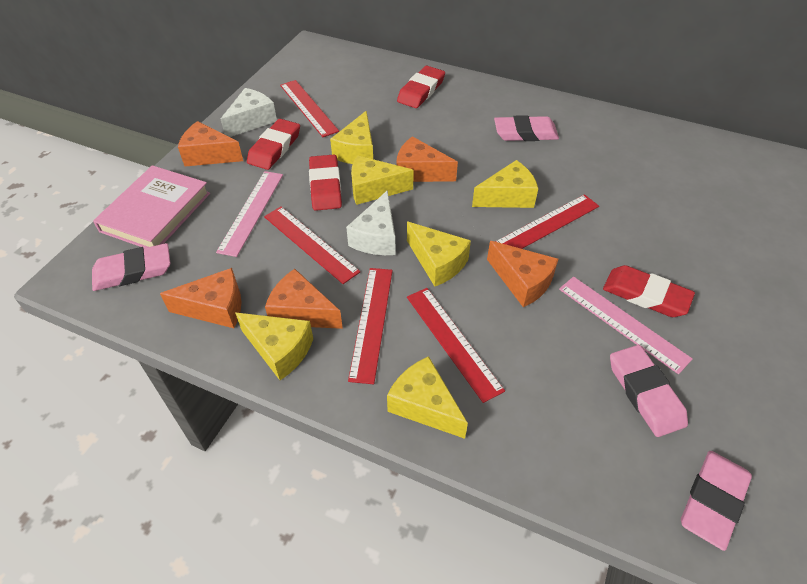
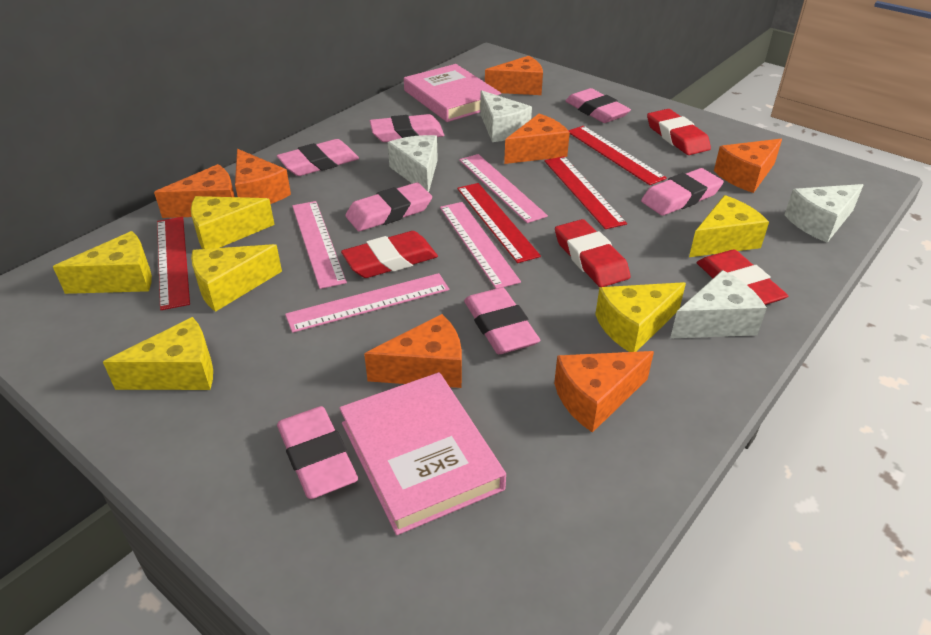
orange cheese: [160,268,241,328] [178,121,243,166] [265,269,343,329] [396,136,458,182] [487,241,559,307] = 5 -> [154,164,235,218] [235,149,291,204] [364,314,462,388] [485,56,543,95] [504,114,570,164] [554,351,654,433] [714,139,782,193] = 7
pink book: [93,165,210,248] = 1 -> [339,372,506,535] [404,64,501,122] = 2
pink eraser: [92,243,170,291] [494,115,559,141] [610,345,688,437] [681,451,752,551] = 4 -> [277,139,359,176] [277,406,358,499] [345,182,432,231] [370,114,444,142] [464,287,540,354] [566,88,631,123] [641,168,724,216] = 7
pink ruler: [216,171,283,257] [559,277,693,374] = 2 -> [285,273,449,333] [292,201,347,289] [440,202,521,289] [459,154,548,223] = 4
red ruler: [264,207,360,284] [280,80,339,137] [348,268,393,384] [407,288,505,403] [495,194,599,249] = 5 -> [157,217,190,310] [457,183,541,263] [544,156,627,229] [568,126,667,185] = 4
white cheese: [221,88,277,137] [346,190,396,255] = 2 -> [388,135,438,192] [480,90,532,142] [670,270,767,338] [784,184,863,243] = 4

